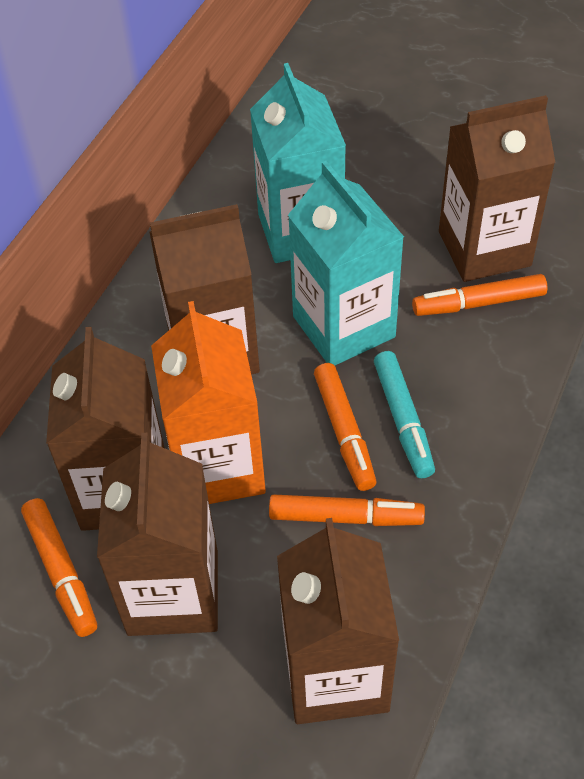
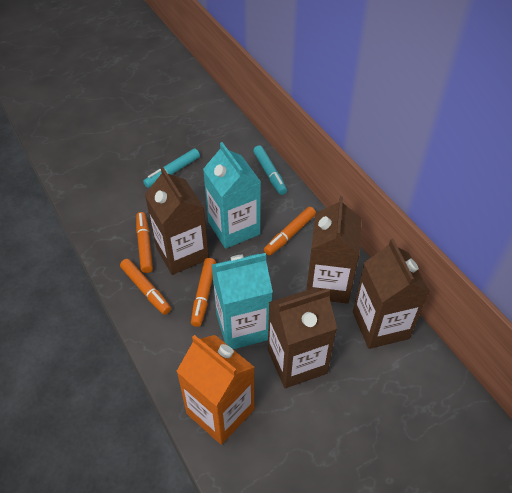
brown carton: [46,327,164,531] [97,433,218,636] [149,204,260,375] [277,518,399,724] [439,95,555,282] = 5 -> [145,167,209,275] [268,288,337,388] [307,196,362,304] [353,239,430,349] = 4
turquoise marker: [374,351,435,478] = 1 -> [143,149,200,188] [253,145,287,195] = 2

